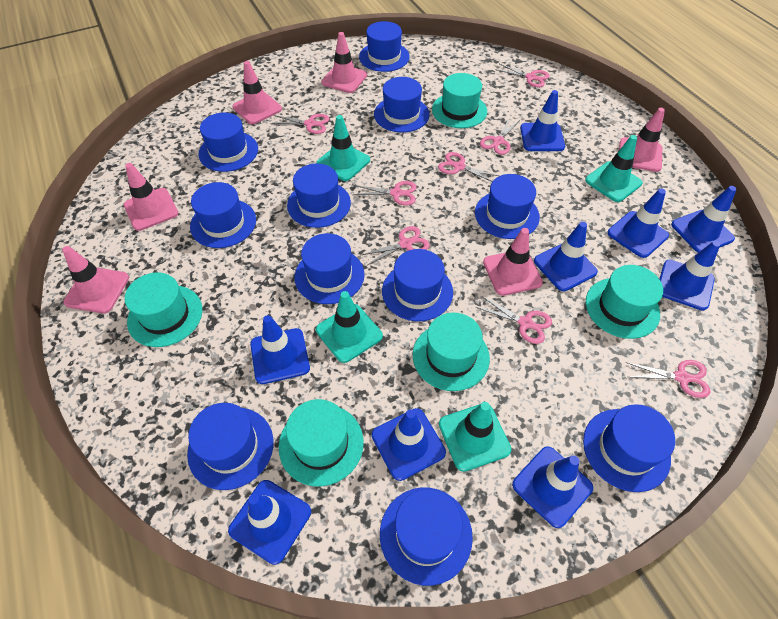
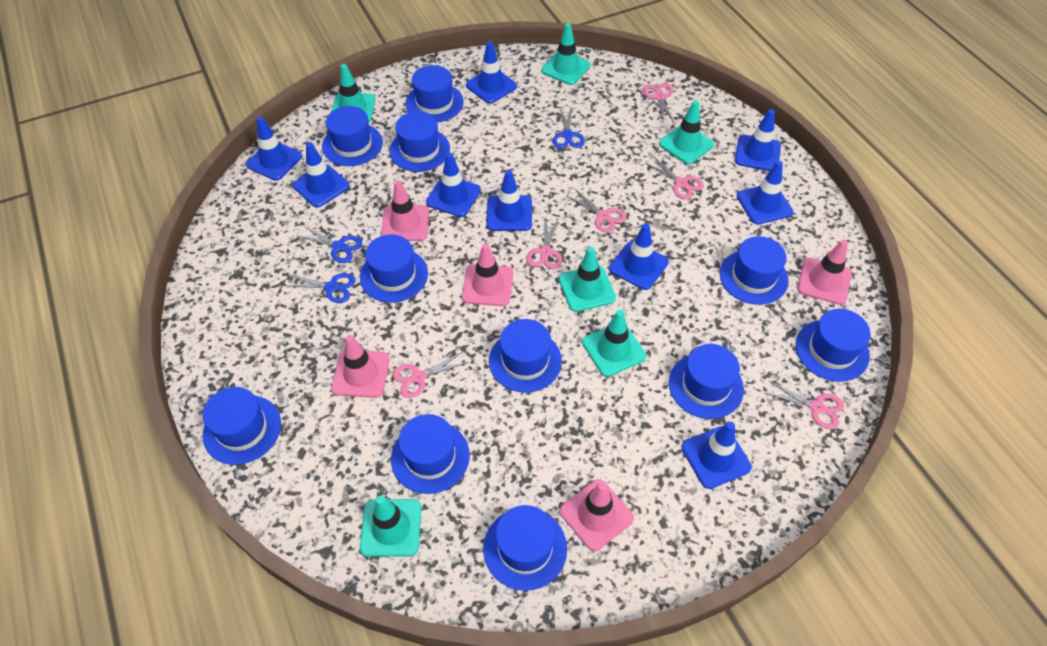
blue scissors: none = 0 -> [284,273,356,303] [296,226,362,263] [553,108,585,148] = 3
pink scissors: [271,114,329,134] [353,181,417,206] [362,226,430,265] [438,152,499,182] [475,296,552,344] [480,117,520,155] [495,64,550,87] [626,360,710,398] = 8 -> [393,352,469,398] [526,217,562,269] [567,189,627,233] [643,83,675,124] [645,156,704,199] [765,380,844,429] = 6
pink traffic cone: [62,246,129,313] [124,163,178,231] [232,61,282,124] [321,32,367,93] [483,228,543,296] [619,108,665,172] = 6 -> [332,335,390,398] [381,180,429,241] [462,243,513,306] [560,479,634,551] [798,239,852,305] = 5
turquoise hat: [125,272,202,347] [279,399,364,487] [413,313,490,391] [432,73,487,128] [586,265,663,339] = 5 -> none = 0
turquoise traffic cone: [316,115,370,181] [316,291,383,363] [439,402,511,472] [585,135,643,202] = 4 -> [332,64,376,122] [360,496,421,557] [541,23,591,85] [559,247,616,312] [582,310,646,377] [659,100,714,164] = 6

